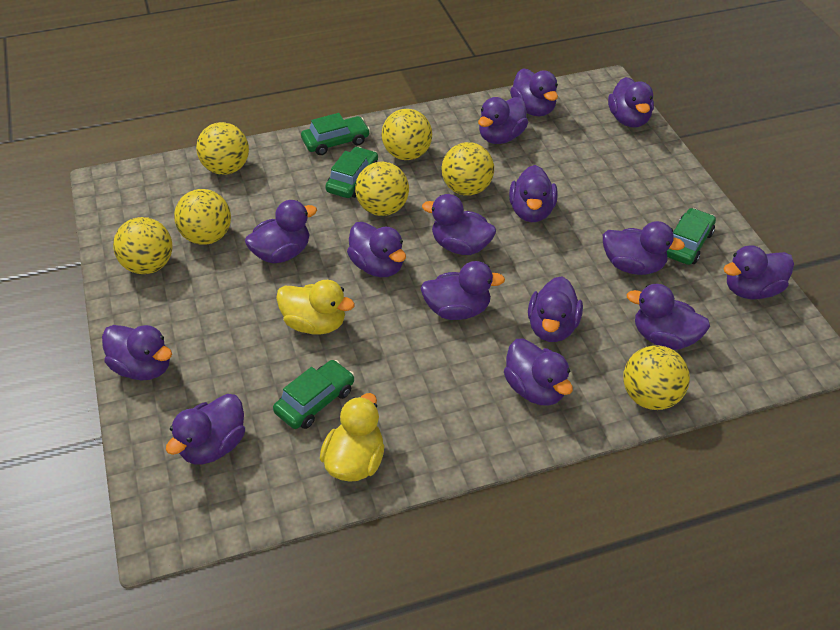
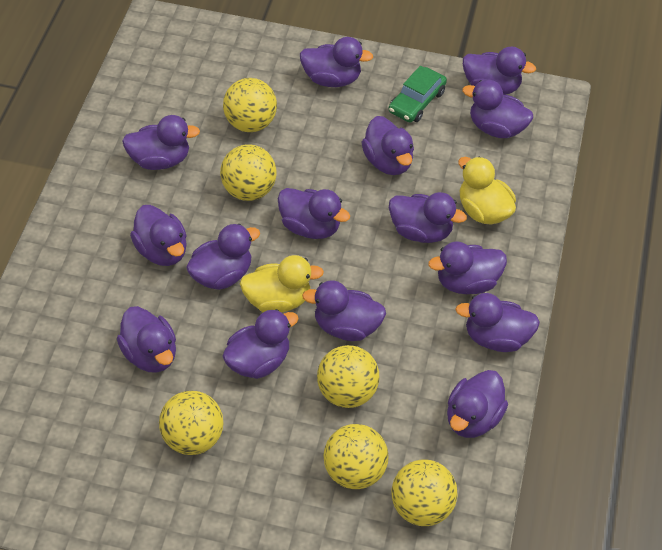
green car: [273,360,354,429] [301,113,370,155] [325,147,378,198] [667,208,716,265] = 4 -> [389,66,447,122] = 1
yellow ball: [113,217,173,274] [174,189,231,245] [196,122,249,175] [355,162,409,216] [381,109,432,160] [441,142,494,196] [623,345,690,410] = 7 -> [159,391,223,455] [220,144,277,201] [223,78,277,132] [317,345,379,408] [323,424,389,489] [391,460,458,526] = 6

